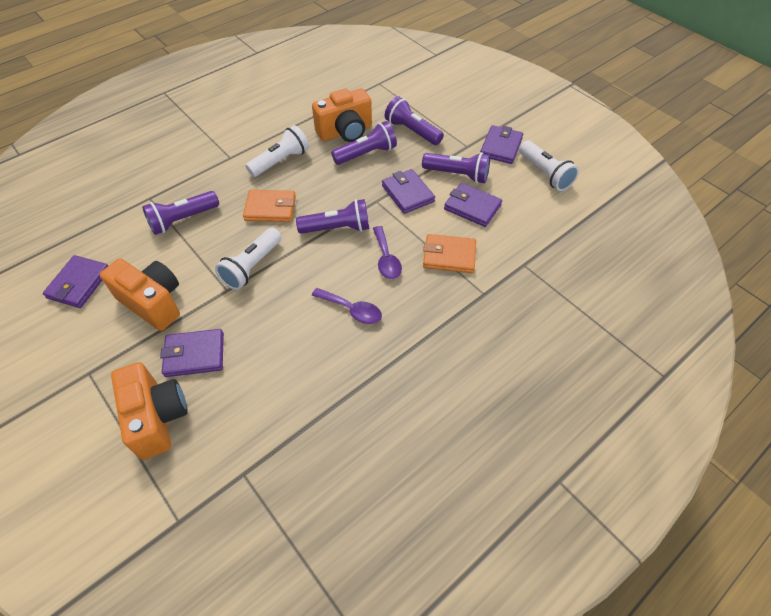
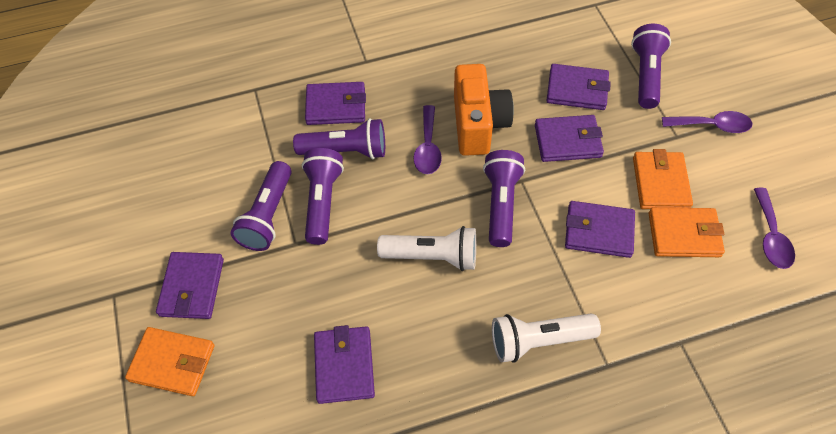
orange camera: [100,258,180,331] [111,362,188,460] [312,89,372,142] = 3 -> [454,64,514,156] = 1
orange wallet: [243,190,296,222] [423,234,476,273] = 2 -> [125,327,215,396] [633,149,693,209] [648,207,725,257] = 3
purple spoon: [312,288,382,324] [373,226,402,279] = 2 -> [414,105,442,174] [662,111,752,133] [754,188,795,269] = 3
purple wallet: [43,255,108,308] [160,329,224,377] [382,169,435,214] [444,183,502,227] [480,125,523,164] = 5 -> [156,252,224,319] [305,82,366,125] [314,325,375,404] [535,115,604,162] [546,64,611,110] [565,201,635,258] = 6
white flashlight: [215,228,282,290] [245,125,309,177] [519,140,579,191] = 3 -> [377,226,476,271] [492,313,601,363] = 2

